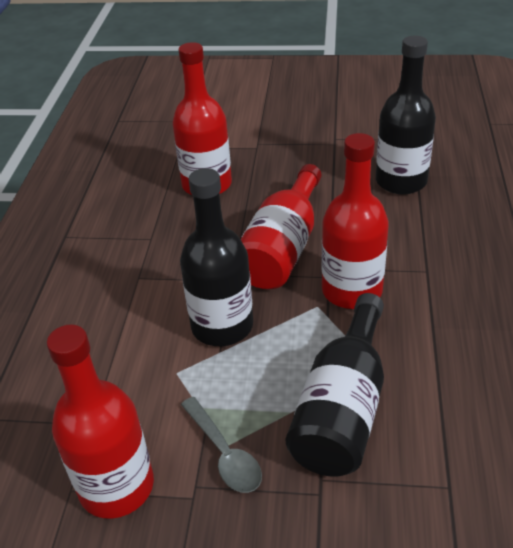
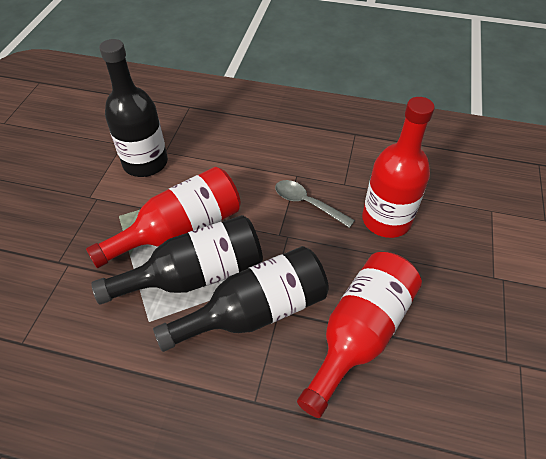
red bottle: [47,324,154,519] [173,42,232,195] [241,164,321,289] [321,133,389,309] = 4 -> [86,167,241,268] [297,252,422,418] [362,97,435,238] = 3

